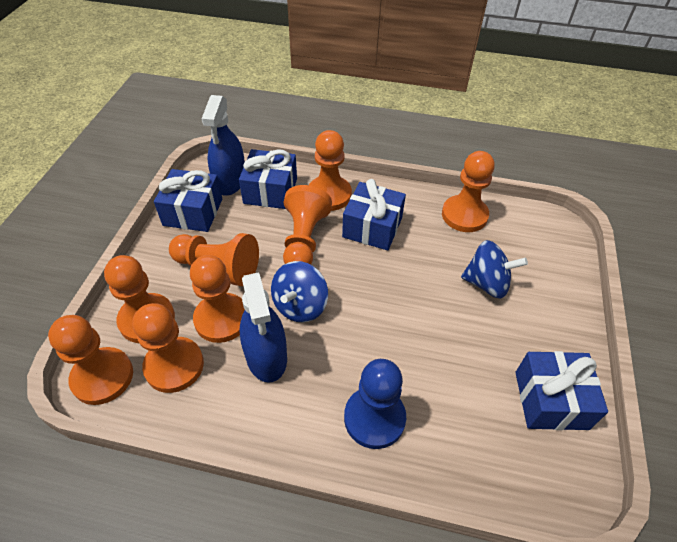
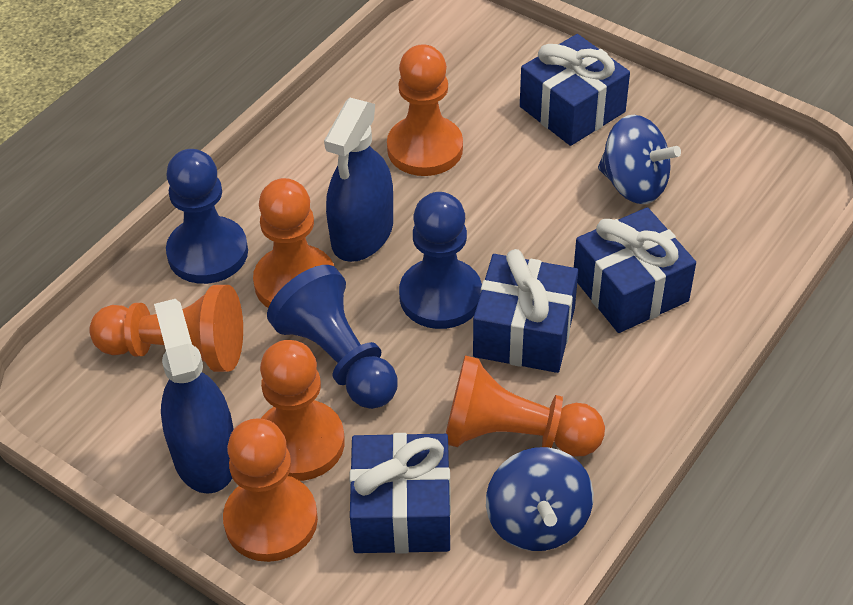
blue pawn: [344,359,406,449] = 1 -> [166,149,248,284] [267,265,398,409] [399,192,482,329] = 3
orange pawn: [48,315,133,405] [104,255,175,343] [133,303,204,393] [169,233,259,286] [190,255,245,343] [283,185,332,265] [309,130,352,211] [442,151,495,232] = 8 -> [89,285,243,372] [223,418,318,562] [253,178,334,308] [260,340,345,481] [387,44,463,176] [446,355,605,456] = 6

